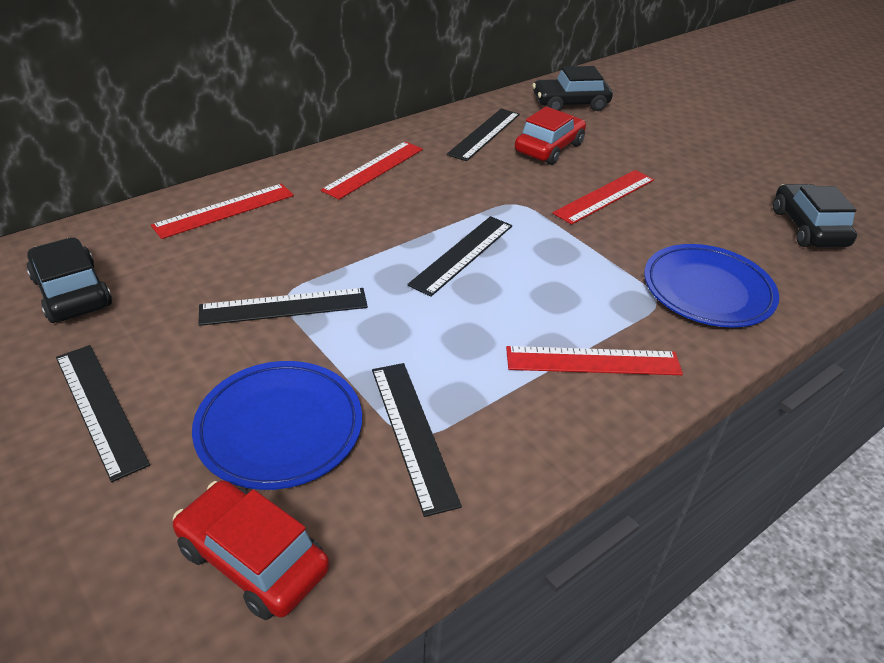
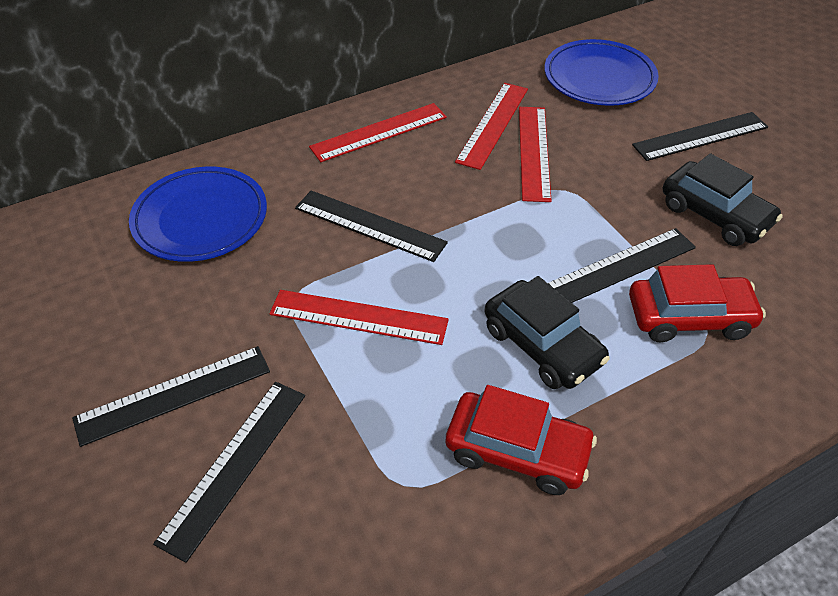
black car: [26,237,112,323] [532,66,613,111] [773,184,857,247] = 3 -> [485,276,610,389] [663,153,783,246] = 2

